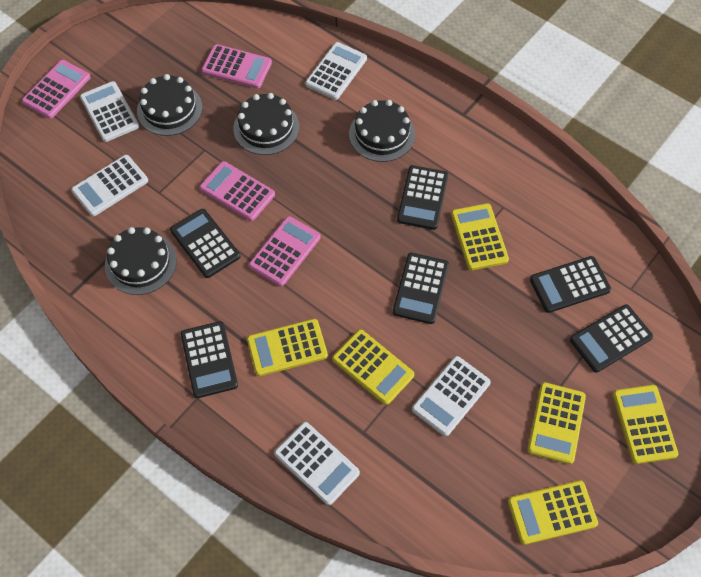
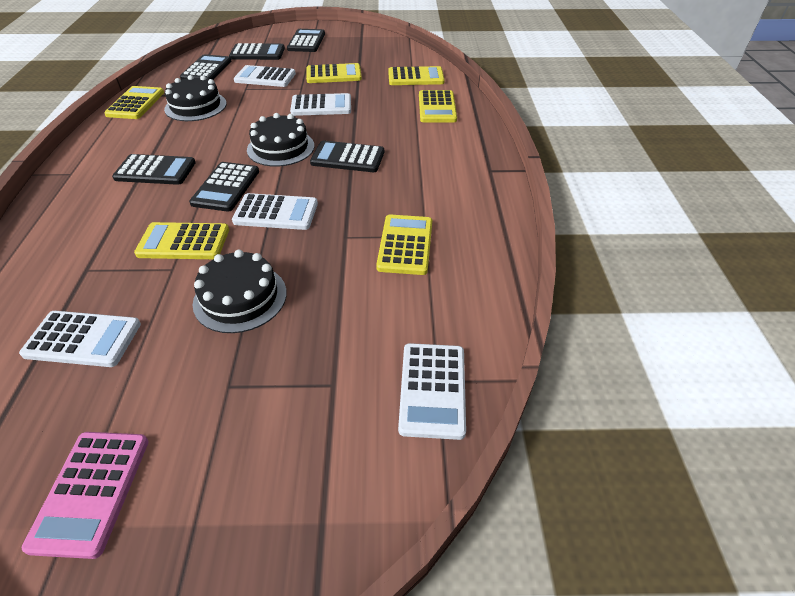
black cake: [105,227,177,295] [137,74,202,136] [233,93,299,155] [349,100,415,162] = 4 -> [164,75,227,121] [193,250,287,333] [247,113,314,167] = 3
pink calculator: [22,60,91,119] [199,161,275,221] [201,44,272,89] [249,216,321,287] = 4 -> [22,432,149,559] = 1

